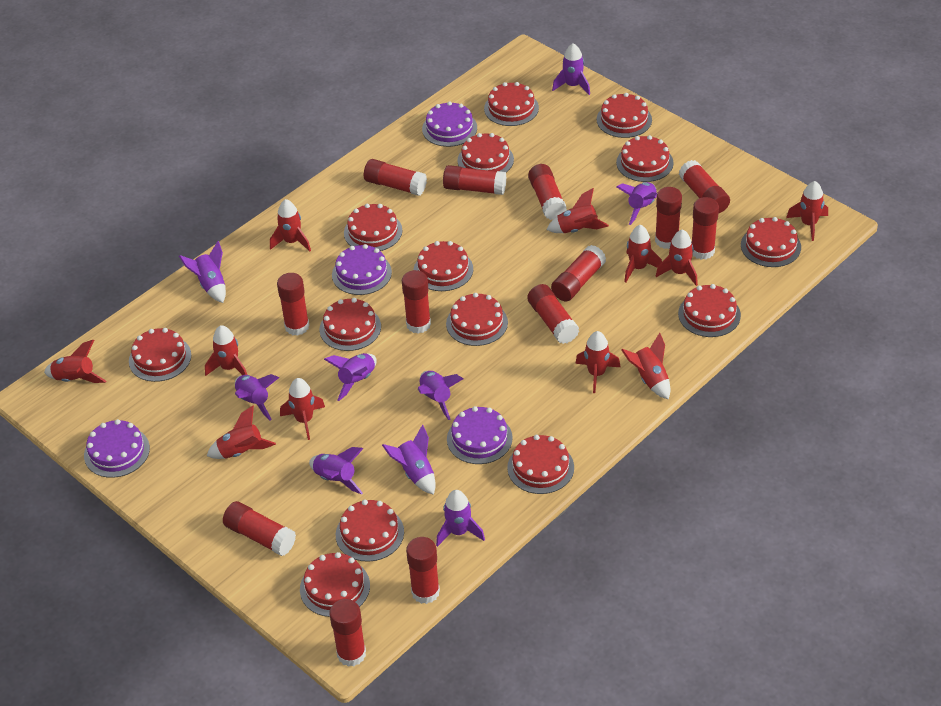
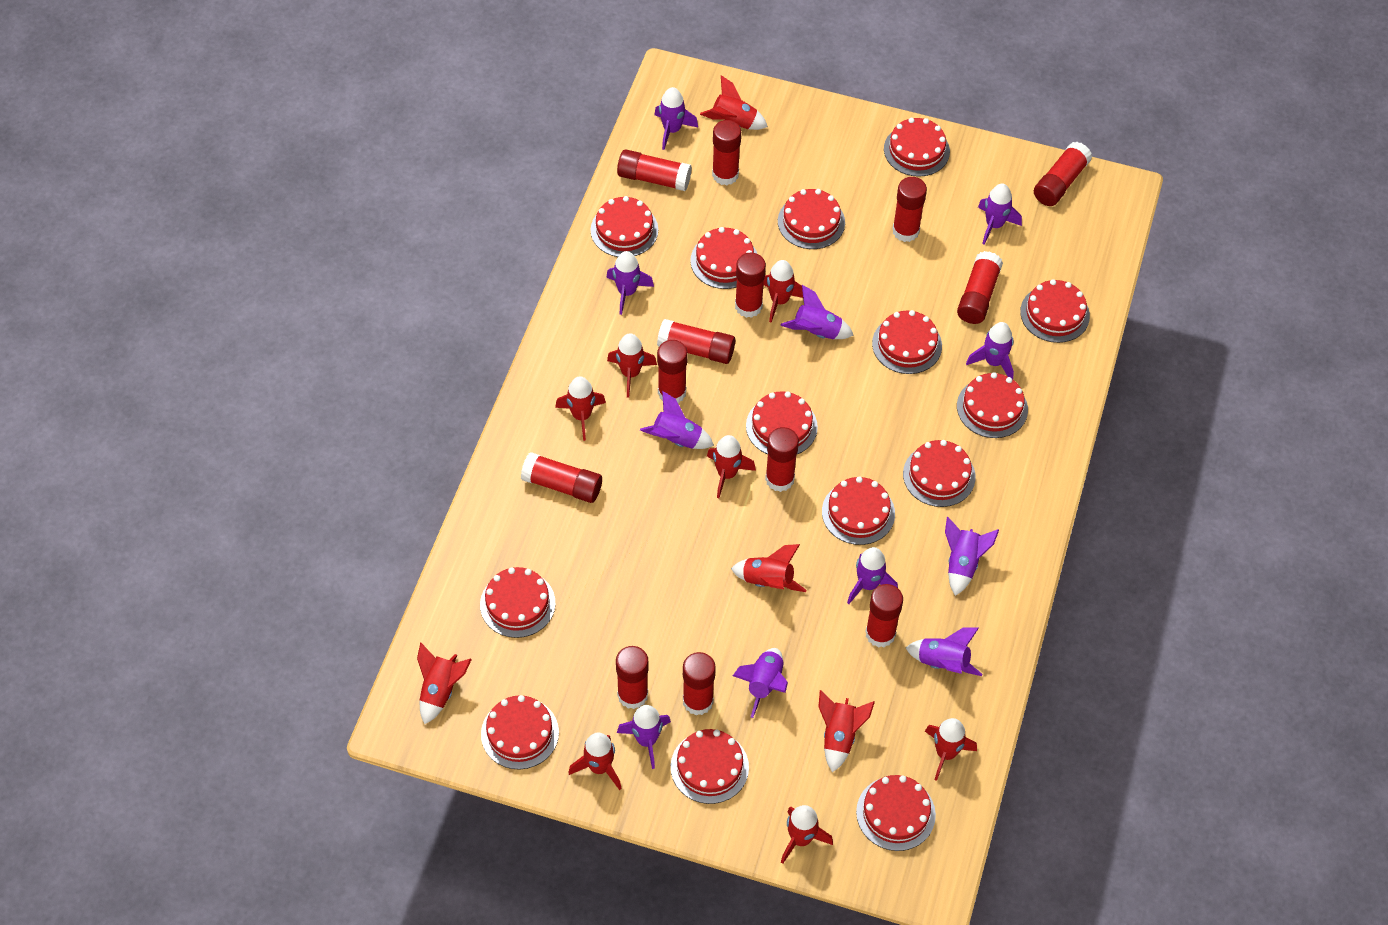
purple cake: [84,419,150,478] [332,244,392,295] [422,101,477,147] [447,406,513,464] = 4 -> none = 0
purple rocket: [179,241,226,303] [235,374,279,420] [309,447,364,495] [324,353,377,401] [382,424,436,495] [418,371,463,420] [436,490,485,547] [552,43,590,95] [616,182,657,225] = 9 -> [606,251,654,315] [617,705,671,769] [640,391,714,449] [654,87,698,150] [733,648,788,718] [780,285,854,339] [847,547,898,604] [906,628,982,676] [945,517,999,596] [966,322,1014,379] [978,183,1022,245] = 11

